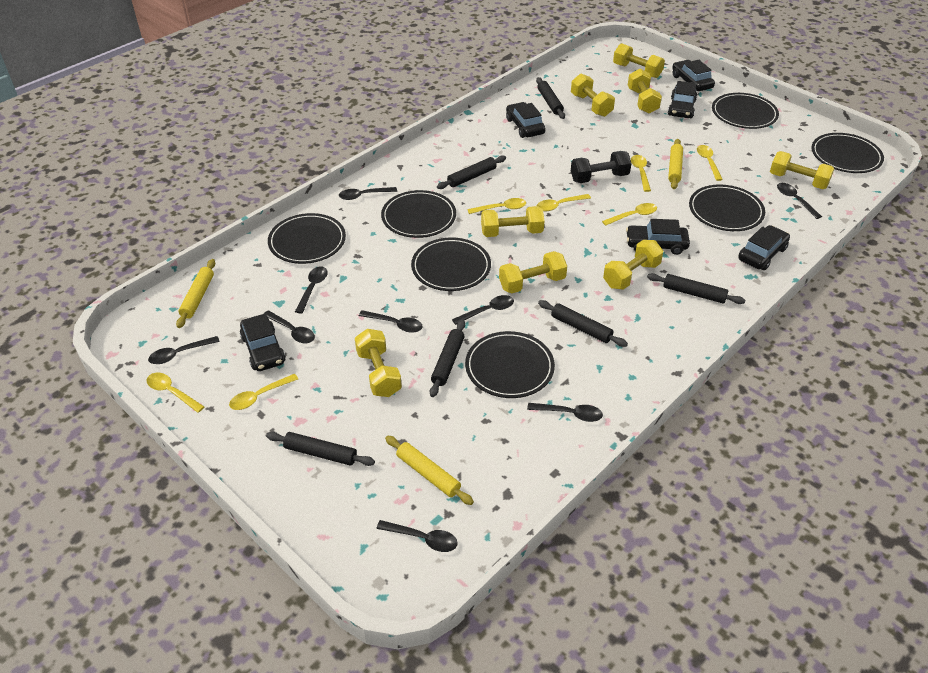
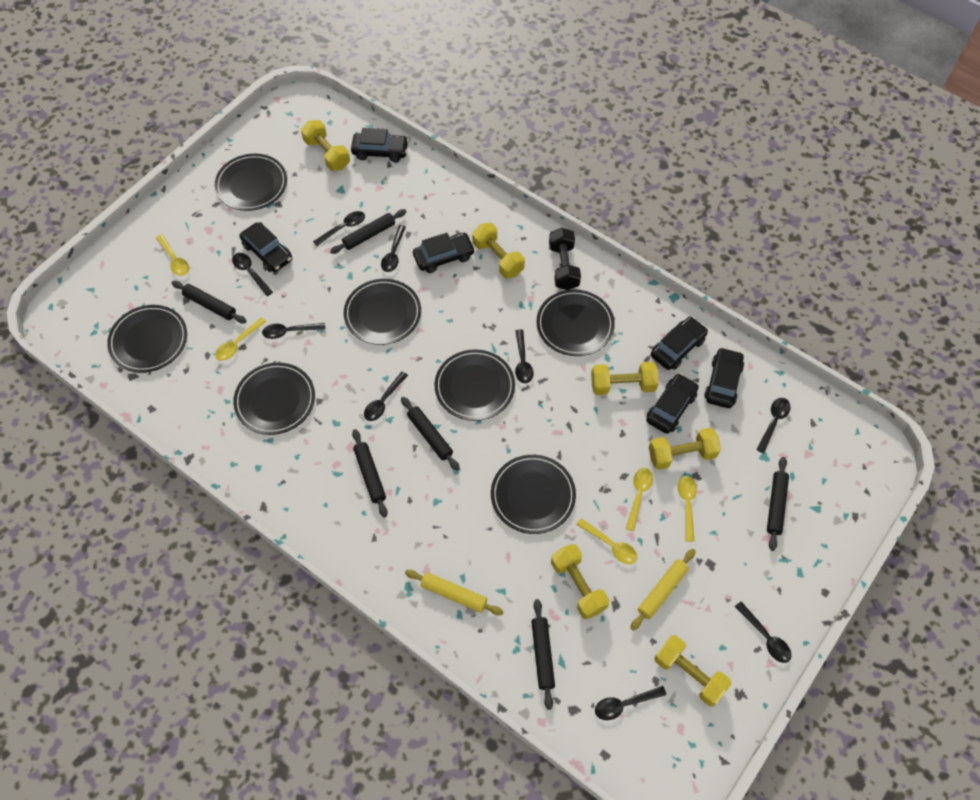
yellow dumbbell: [355,329,402,397] [481,206,544,237] [499,251,567,294] [571,74,615,117] [603,240,663,290] [613,43,665,78] [628,69,662,114] [770,151,834,189] = 8 -> [301,120,350,171] [472,223,525,279] [551,544,609,619] [591,362,659,395] [649,428,721,470] [654,635,732,707] = 6
yellow rolling pin: [176,259,215,328] [385,436,474,505] [668,139,683,189] = 3 -> [405,570,503,616] [630,549,695,631] = 2
yellow spoon: [146,373,204,413] [229,374,298,410] [467,198,526,214] [537,194,591,211] [602,203,657,226] [631,155,651,192] [697,145,723,181] = 7 -> [156,234,189,276] [215,317,266,361] [576,518,637,564] [626,468,653,531] [678,476,697,542] = 5

